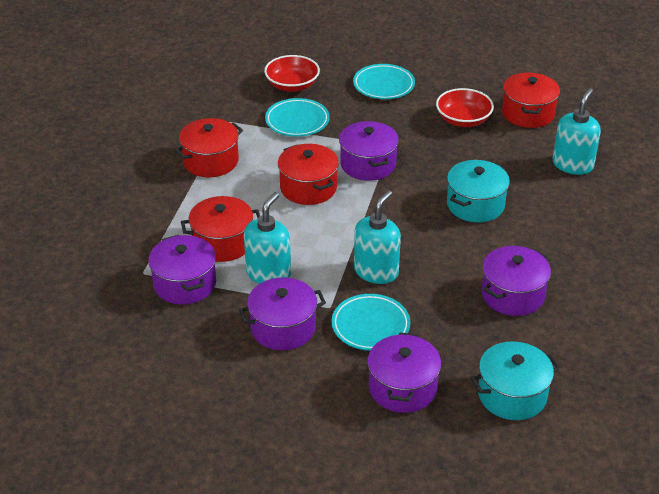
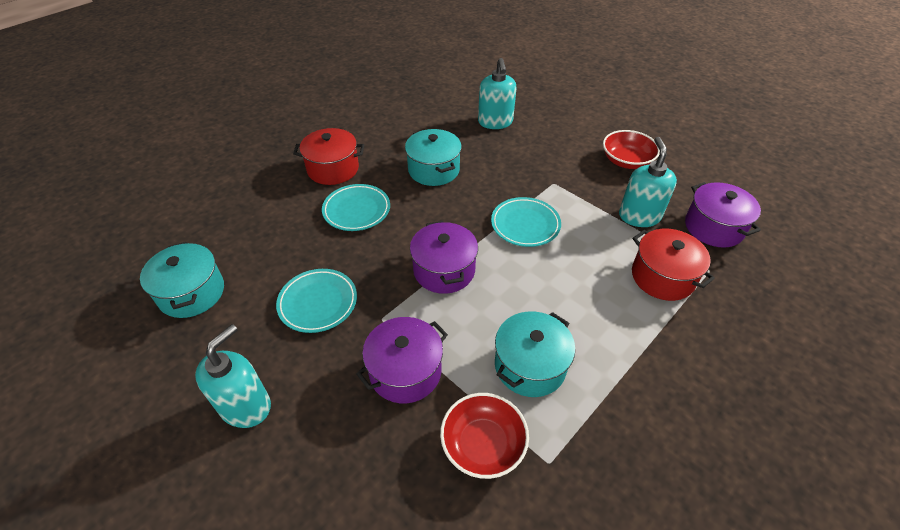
purple pot: [148,235,216,305] [239,277,326,350] [339,121,399,181] [367,333,441,413] [482,246,551,316] = 5 -> [356,317,448,403] [410,221,478,294] [685,182,761,248] = 3
red pot: [174,118,243,177] [181,196,260,262] [278,144,339,205] [502,72,560,128] = 4 -> [293,128,364,185] [632,229,715,301] = 2
turquoise pot: [447,160,510,222] [471,341,561,420] = 2 -> [140,242,224,318] [405,129,462,186] [495,311,575,397] = 3

